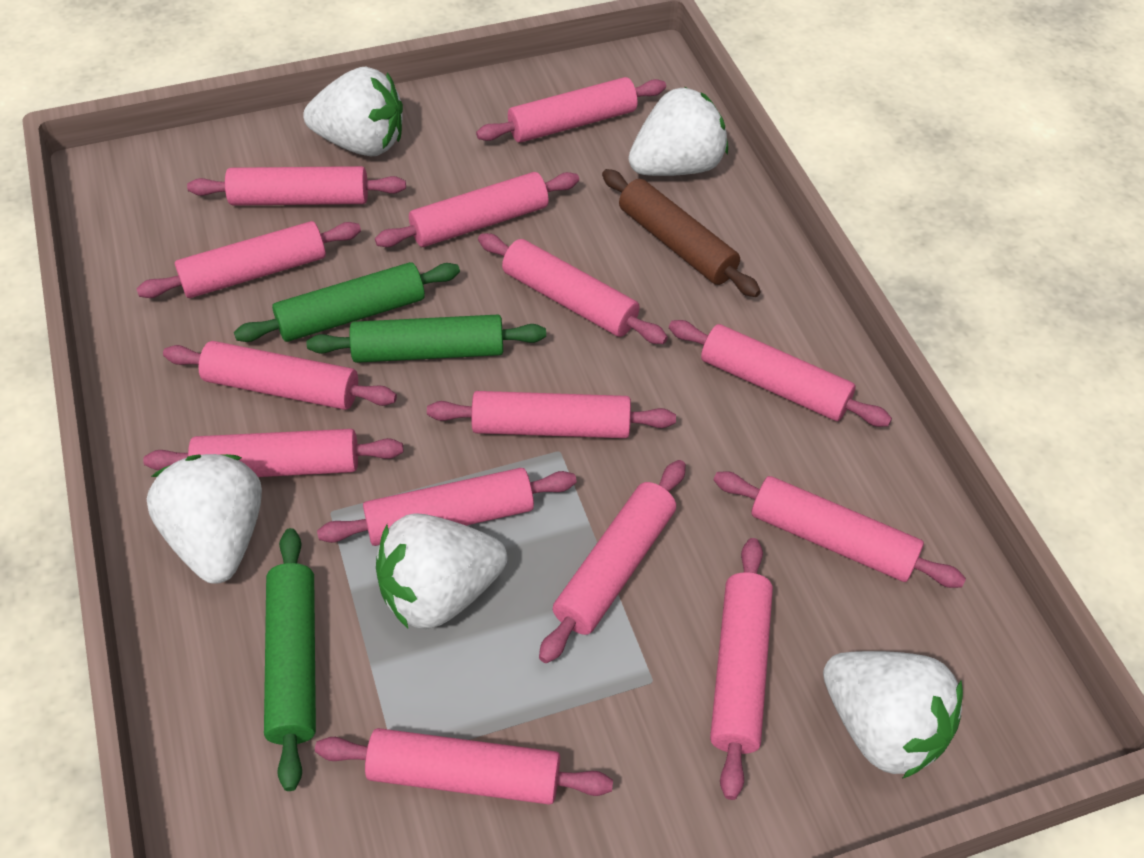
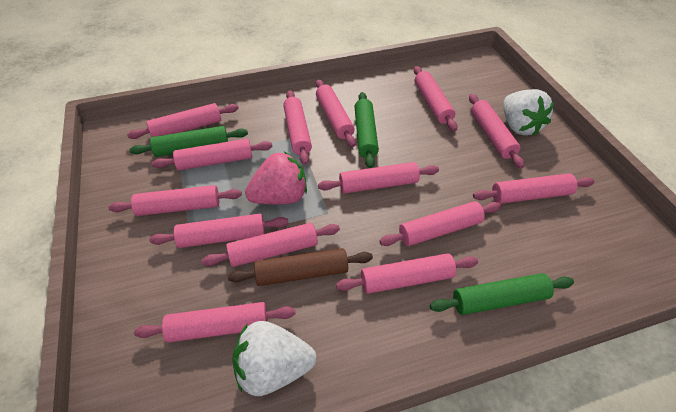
pink strawberry: none = 0 -> [245,152,307,204] = 1
white strawberry: [147,454,262,584] [303,67,403,156] [376,513,507,629] [628,87,728,176] [823,651,963,779] = 5 -> [232,321,316,396] [503,89,554,136] = 2

